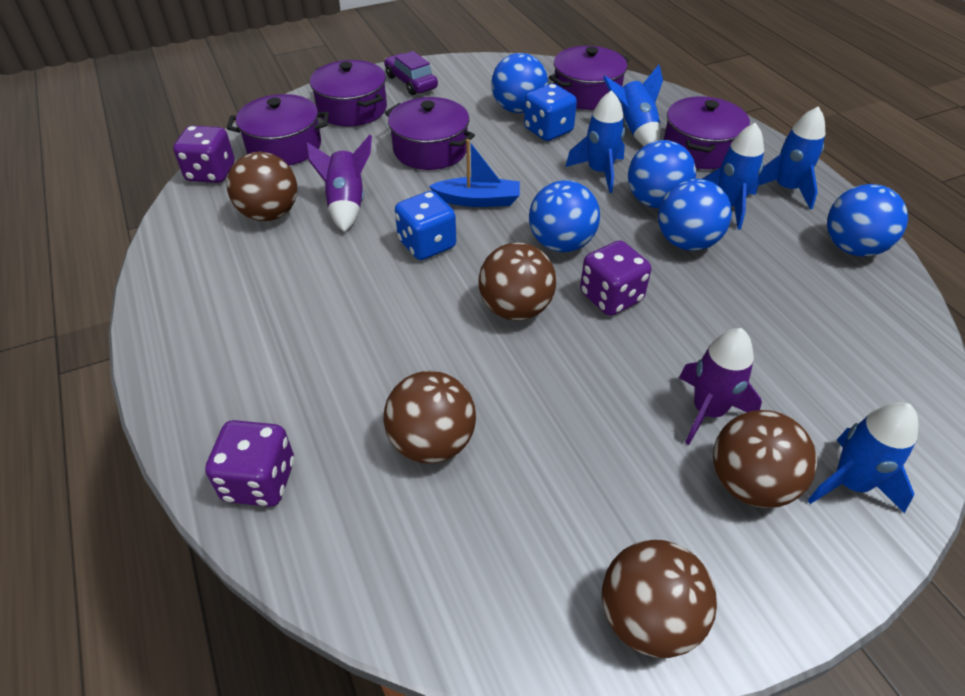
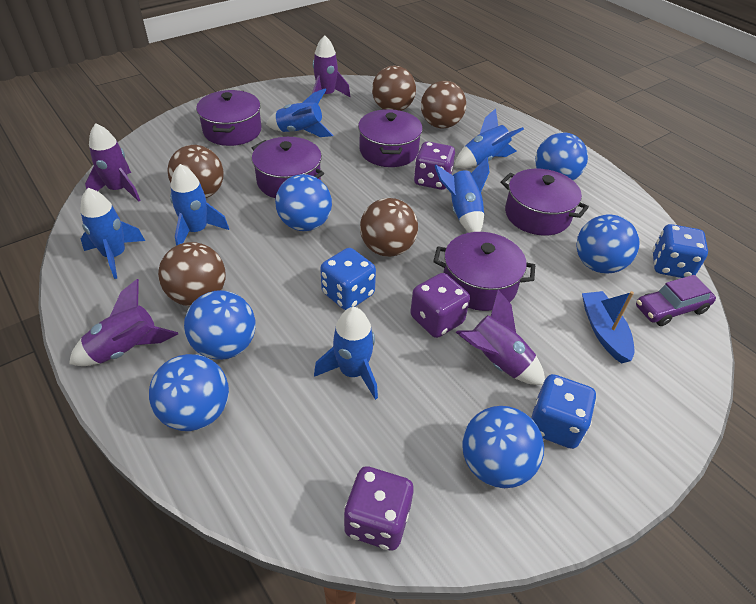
blue ball: [491,53,548,113] [529,180,600,252] [628,140,696,208] [658,179,732,251] [827,184,908,256] = 5 -> [149,354,229,431] [184,290,256,360] [275,174,332,231] [462,406,544,488] [535,133,588,180] [576,215,640,274] = 6
blue dice: [395,191,456,260] [524,84,577,141] = 2 -> [320,248,376,310] [531,374,596,449] [653,224,708,278] = 3
blue rocket: [565,90,625,193] [603,65,663,146] [702,123,764,230] [758,107,825,210] [807,402,918,513] = 5 -> [80,188,145,279] [170,164,229,246] [266,88,333,137] [314,307,378,400] [435,157,490,233] [454,109,524,168] = 6
purple rocket: [306,135,372,232] [679,328,762,445] = 2 -> [69,279,178,366] [85,123,141,202] [312,35,350,97] [456,290,545,385] = 4

